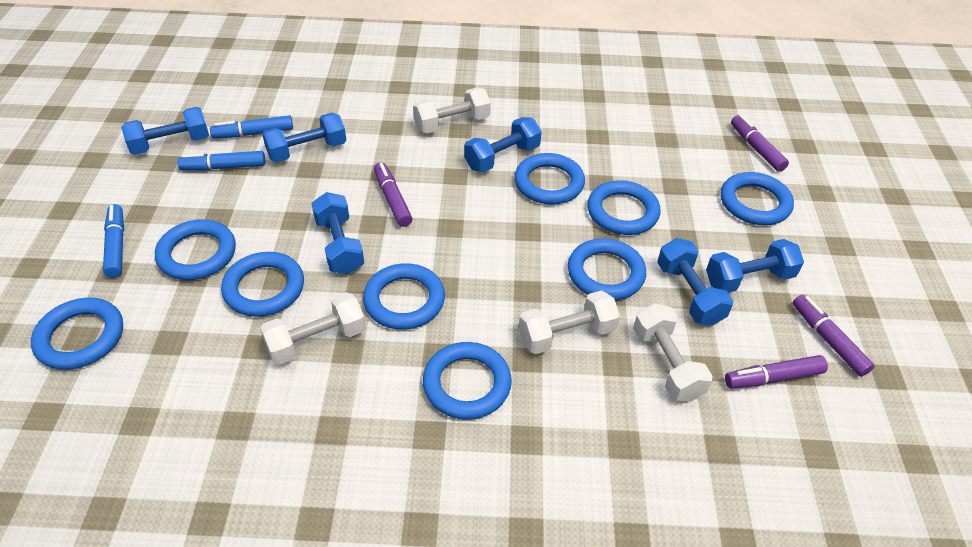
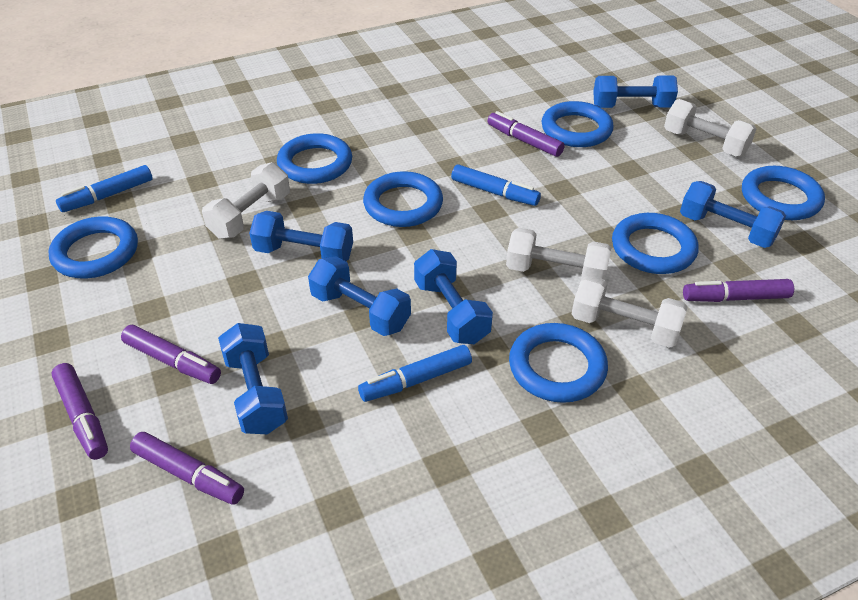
blue ring: [31,298,123,370] [155,219,236,280] [221,252,304,317] [363,263,445,330] [423,342,512,420] [515,153,585,205] [568,238,646,300] [587,180,661,235] [721,172,794,225] = 9 -> [48,216,138,278] [277,133,352,184] [363,171,443,227] [509,323,608,403] [541,101,613,147] [612,213,699,274] [742,166,825,220] = 7
purple marker: [374,162,413,227] [725,355,828,389] [731,115,789,172] [793,294,874,376] = 4 -> [51,363,108,460] [121,325,221,384] [130,432,244,505] [488,111,565,157] [683,279,794,302] = 5

